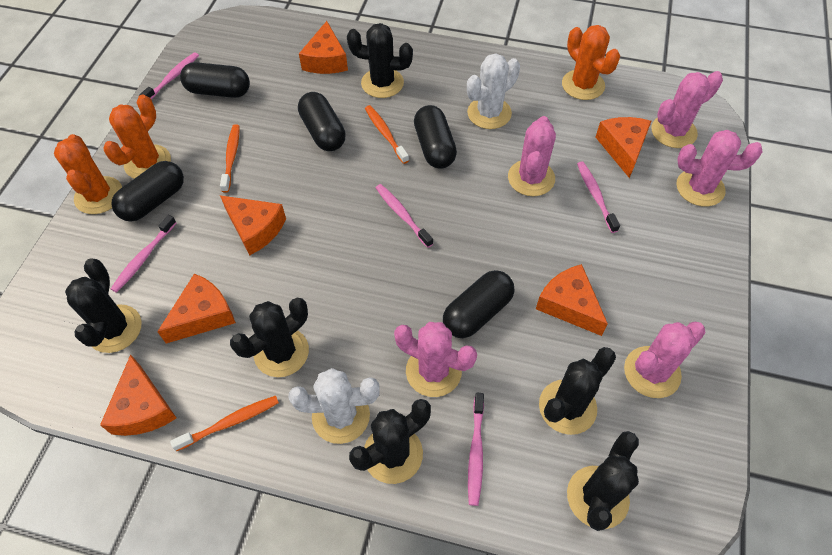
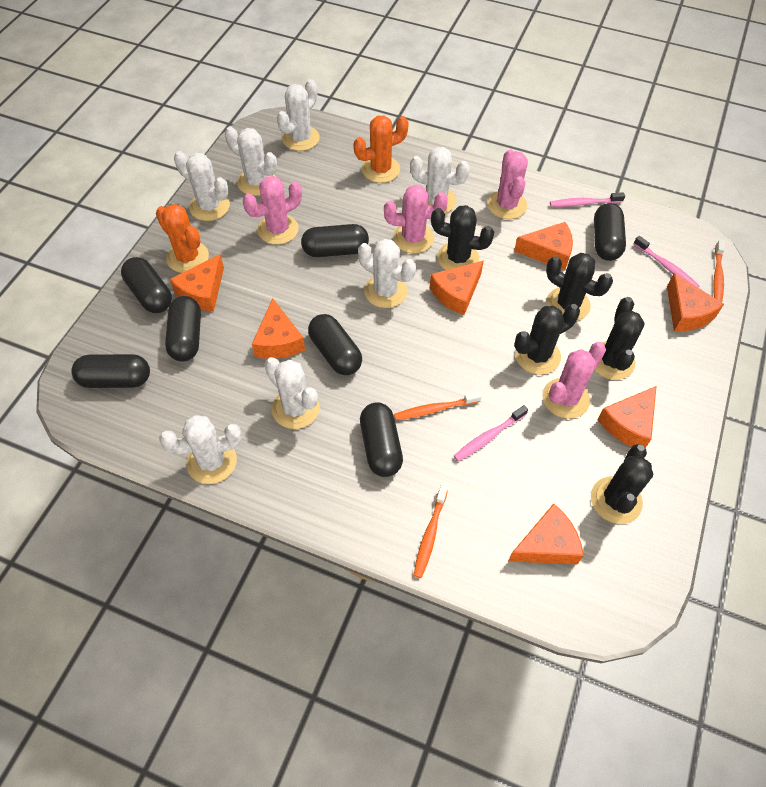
black cactus: [65,259,142,353] [230,298,309,377] [347,23,413,98] [349,399,431,484] [539,347,616,435] [567,431,639,531] = 6 -> [431,205,494,270] [515,304,580,375] [546,253,613,321] [591,444,653,524] [594,297,645,380] = 5
black capsule: [111,161,184,221] [180,62,250,98] [298,92,346,151] [414,105,457,169] [443,270,514,338] = 5 -> [71,354,150,388] [121,257,172,313] [165,296,201,362] [301,224,369,257] [308,314,362,375] [360,402,403,477] [594,203,626,261] = 7
orange cactus: [54,134,122,214] [103,95,171,179] [562,25,620,100] = 3 -> [156,204,209,273] [353,115,409,183] = 2
orange cheese: [100,354,176,436] [157,274,236,343] [220,195,286,255] [299,21,348,74] [536,264,608,336] [595,117,651,178] = 6 -> [170,254,224,312] [252,298,305,359] [430,260,484,315] [508,503,584,565] [514,222,573,271] [598,386,656,448] [667,273,724,331] = 7
pink cactus: [394,322,477,397] [508,116,556,196] [624,322,706,398] [652,71,723,148] [676,130,763,207] = 5 -> [243,176,302,245] [384,185,448,253] [487,150,528,219] [542,342,606,419] = 4
pink toothbrush: [111,215,177,293] [139,52,199,100] [376,184,433,248] [468,393,484,506] [577,161,620,233] = 5 -> [454,405,528,461] [550,192,625,207] [634,236,699,287] = 3
white cactus: [288,368,380,444] [467,53,520,129] = 2 -> [159,415,242,484] [174,151,230,221] [225,126,277,196] [264,357,320,429] [277,79,320,151] [358,239,416,308] [410,147,470,214] = 7

